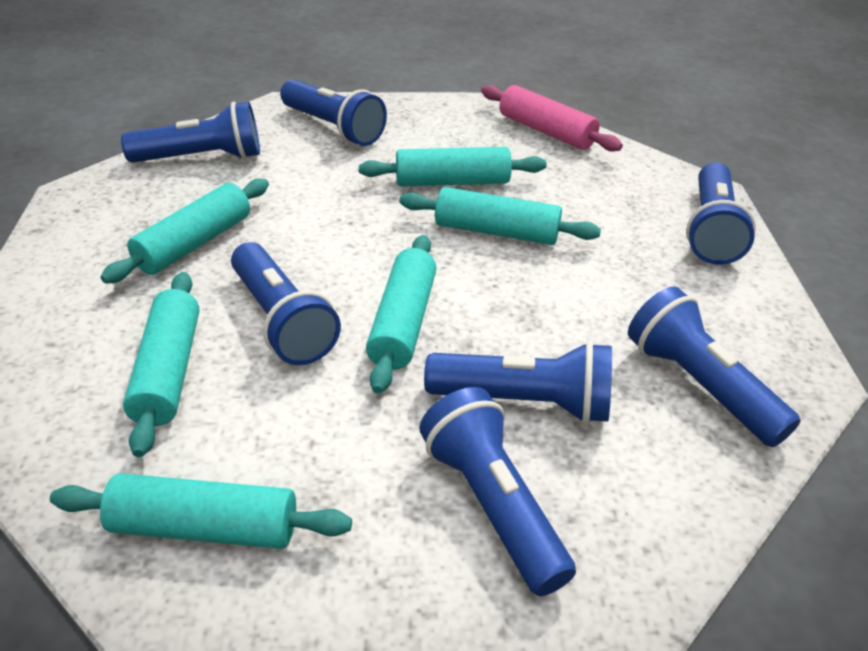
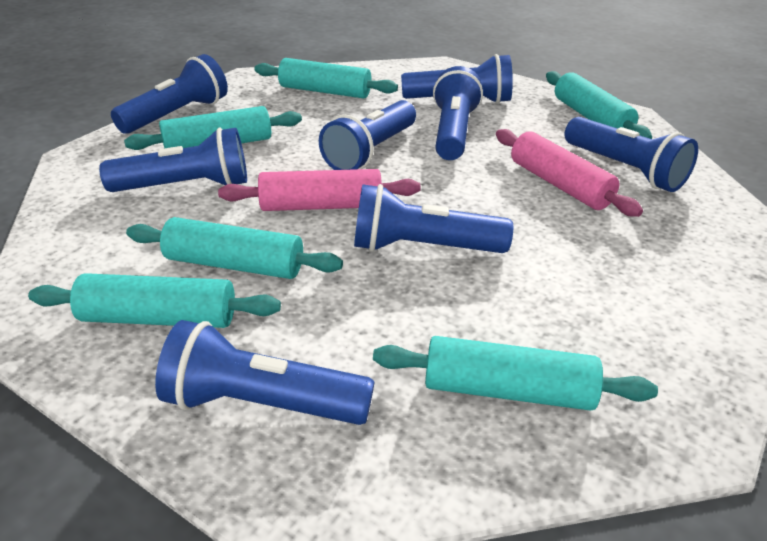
blue flashlight: [121,101,260,163] [231,242,341,365] [280,80,387,146] [419,387,576,596] [424,341,612,424] [628,286,801,447] [686,162,756,265] = 7 -> [99,128,247,192] [111,54,228,134] [155,320,375,425] [319,100,416,170] [354,184,513,253] [401,54,513,104] [433,66,483,160] [564,117,698,192] = 8
pink rolling pin: [481,85,623,152] = 1 -> [218,169,421,211] [496,129,643,217] = 2

